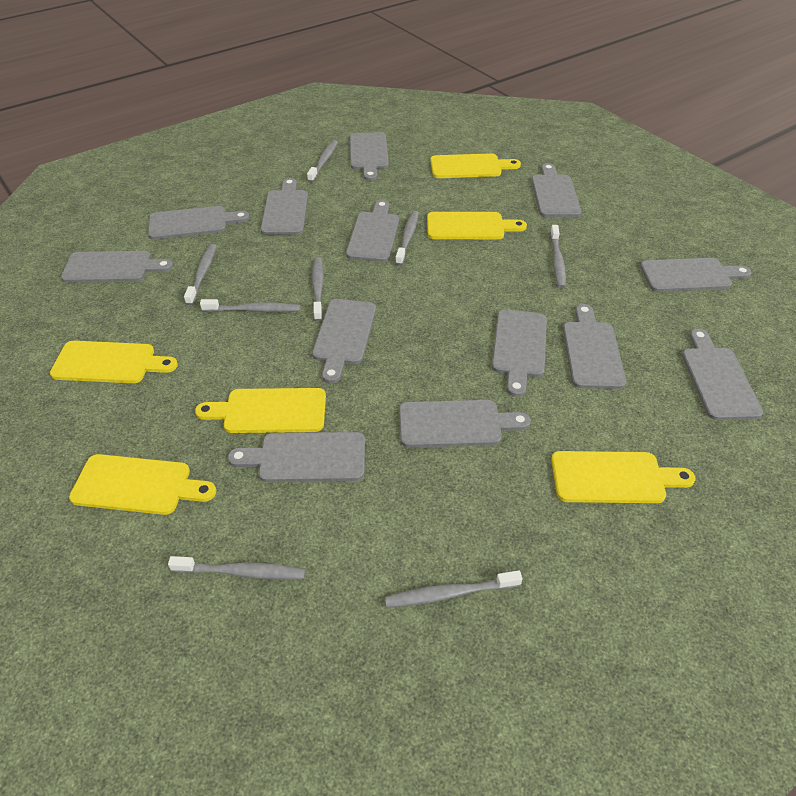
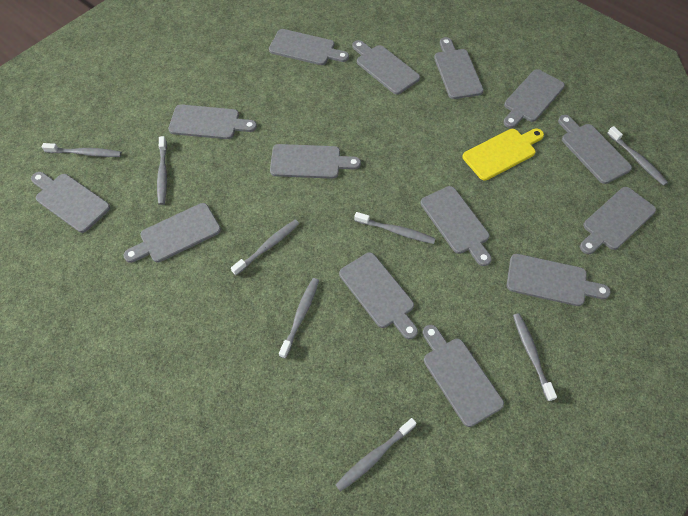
grey cutting board: [61,251,173,283] [148,206,249,240] [228,432,365,482] [260,178,308,235] [312,299,376,383] [346,200,399,262] [350,132,389,181] [399,400,531,448] [492,309,547,397] [532,163,581,217] [563,304,626,389] [640,258,752,292] [682,329,763,420] = 13 -> [31,172,110,233] [123,203,221,263] [168,104,257,139] [269,29,349,65] [270,144,361,179] [339,253,418,339] [352,40,420,95] [420,186,492,266] [423,325,504,427] [434,37,483,99] [503,69,565,128] [507,254,611,306] [558,115,632,184] [580,187,656,254] = 14
yellow cutting board: [50,341,178,383] [69,454,216,515] [195,388,326,433] [427,212,527,239] [430,153,521,178] [551,451,696,503] = 6 -> [463,128,544,181] = 1

